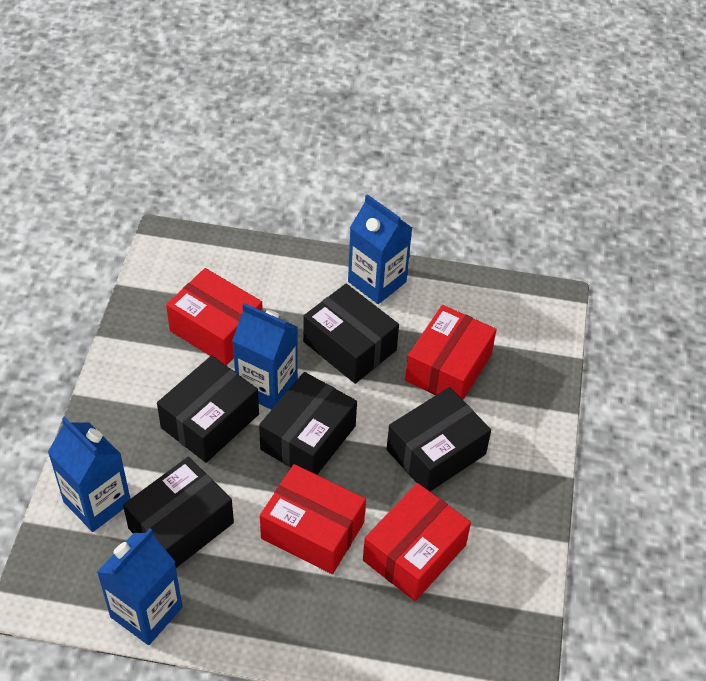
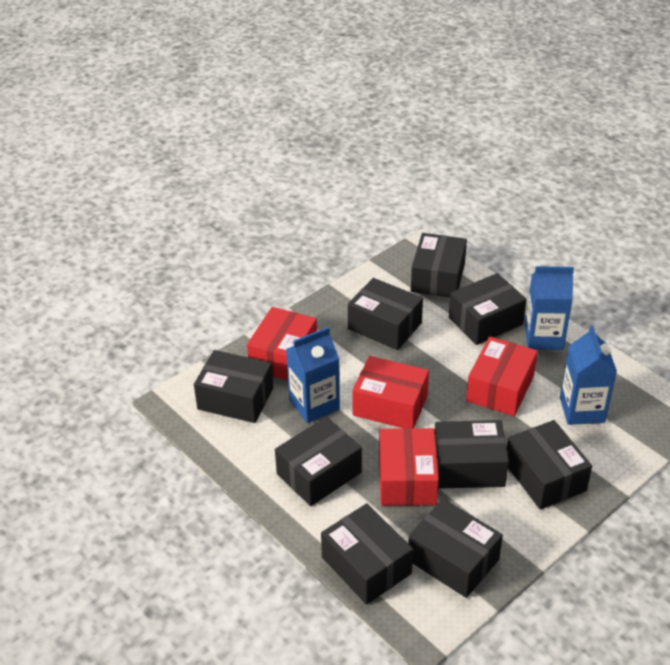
black box: [123,457,234,568] [157,355,259,463] [259,372,357,475] [303,284,399,384] [387,387,491,491] = 5 -> [194,350,273,423] [275,417,362,506] [321,503,413,605] [348,278,423,350] [408,499,503,598] [411,233,467,298] [435,420,509,489] [449,273,527,345] [507,420,592,510] = 9
blue carton: [48,417,130,532] [97,528,183,645] [232,303,298,410] [348,194,412,304] = 4 -> [286,327,340,423] [525,266,574,350] [560,325,617,425] = 3

